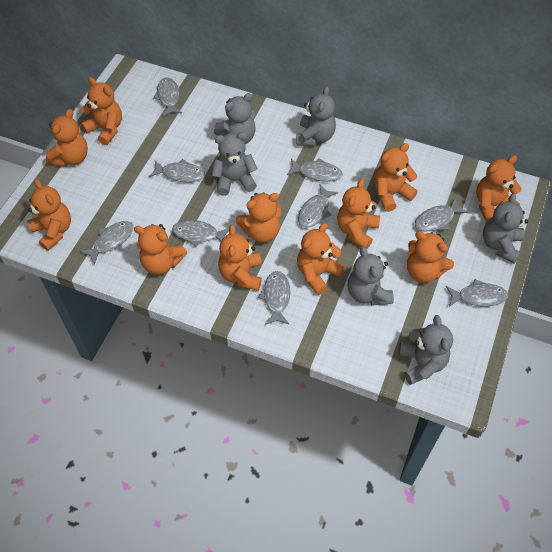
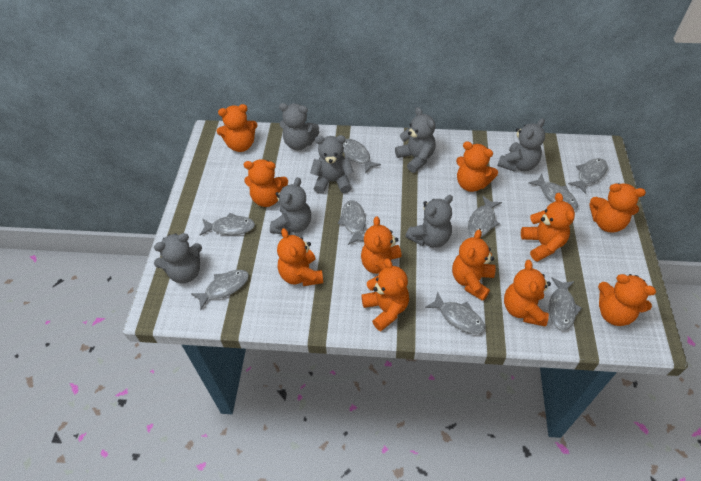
grey teddy bear: [212,132,258,196] [214,93,256,144] [296,86,336,146] [348,247,394,306] [399,315,453,385] [483,193,528,264] = 6 -> [154,233,202,283] [270,177,311,235] [279,103,319,150] [310,135,353,194] [395,107,436,173] [406,195,453,248] [498,118,545,172] = 7

